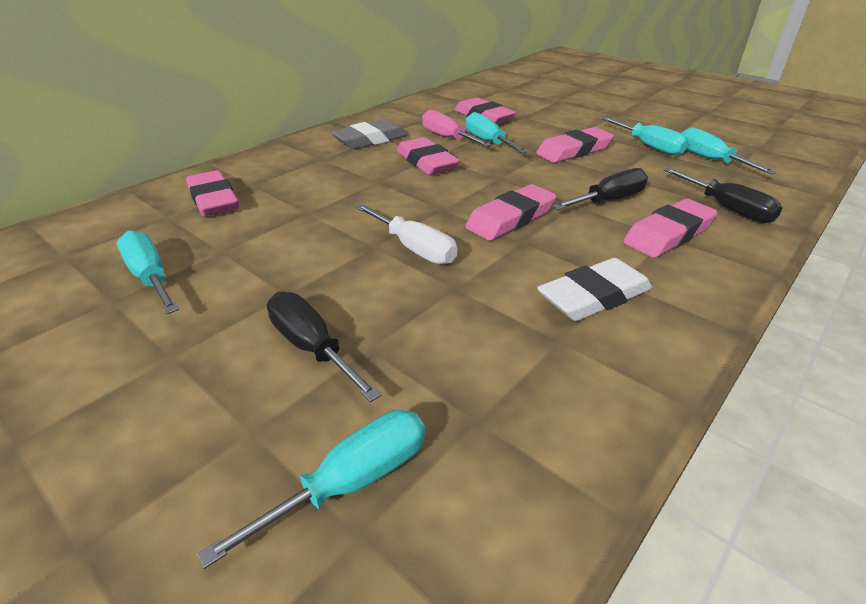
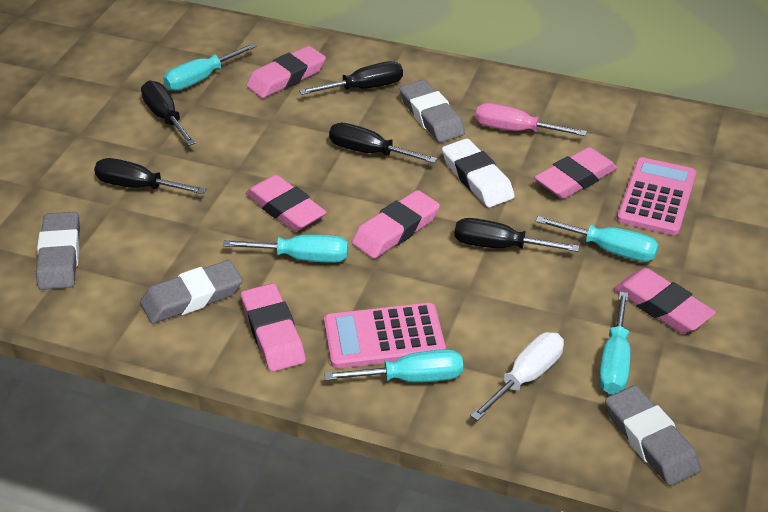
black screwdriver: [267,292,382,402] [552,168,648,210] [663,168,783,223] = 3 -> [94,158,206,194] [141,81,196,146] [299,61,403,95] [329,123,437,163] [454,218,579,252] = 5
grey eraser: [331,119,408,149] = 1 -> [36,212,80,290] [140,260,243,324] [400,80,465,142] [605,385,701,486] = 4
pink calculator: none = 0 -> [324,303,446,369] [617,157,696,235] = 2

